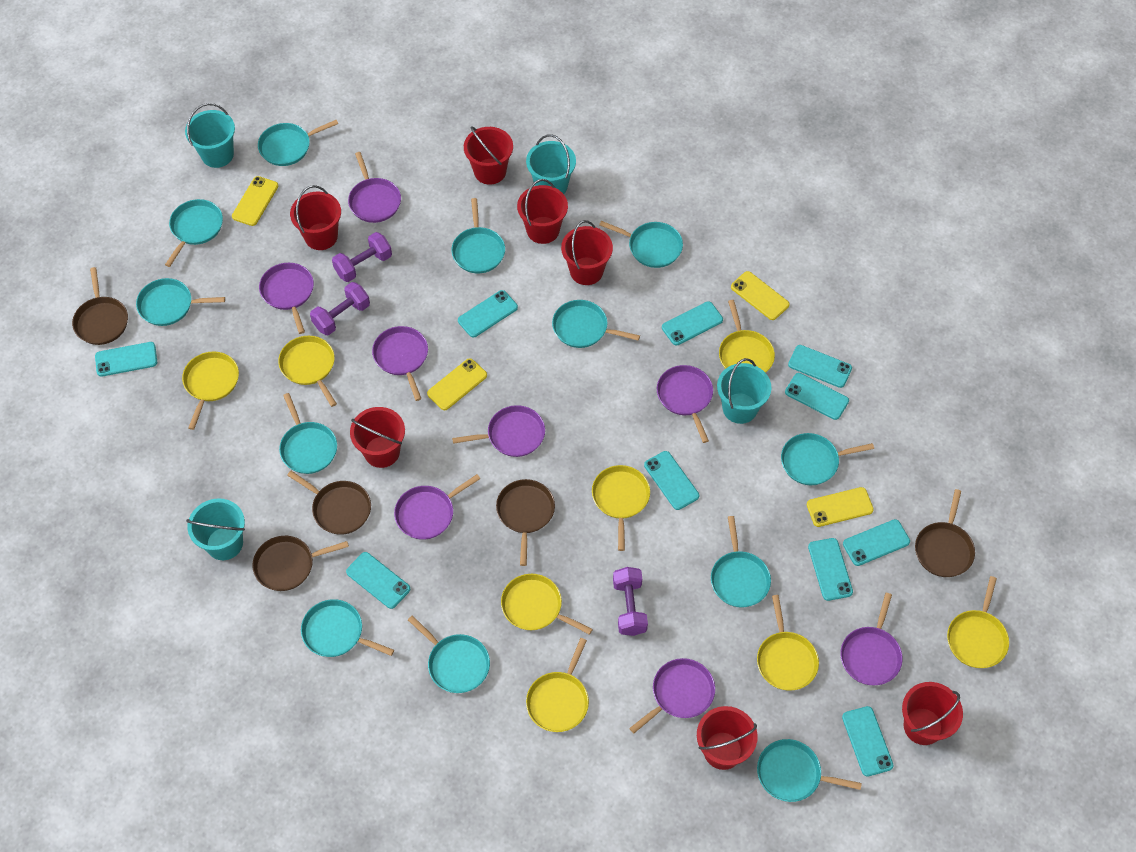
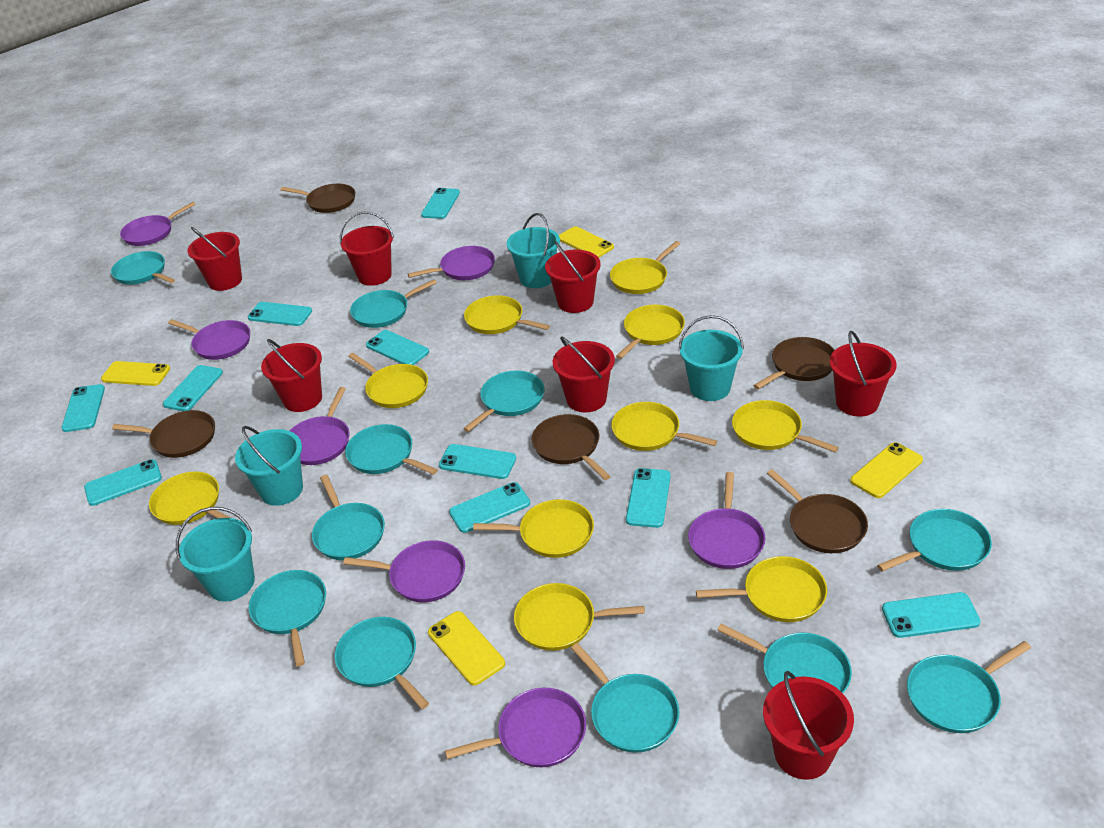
purple dumbbell: [310,282,370,335] [332,232,392,282] [613,567,648,636] = 3 -> none = 0
purple pan: [259,263,314,334] [348,152,401,223] [372,326,428,401] [394,474,480,540] [452,405,545,457] [629,658,715,734] [657,365,713,443] [841,593,903,685] = 8 -> [120,202,196,246] [168,319,250,360] [290,387,350,465] [343,540,465,602] [408,246,495,280] [445,688,586,767] [688,472,765,569] = 7
turquoise pan: [136,278,225,326] [165,199,223,267] [258,120,338,166] [279,393,337,474] [301,599,394,657] [408,615,490,693] [451,198,505,273] [552,300,640,348] [599,221,683,268] [711,516,771,607] [757,739,862,802] [781,433,874,485] = 12 -> [111,251,175,285] [249,570,326,666] [312,475,385,560] [335,617,429,709] [345,424,438,475] [350,279,437,328] [463,370,545,432] [571,643,679,753] [717,624,852,693] [877,509,992,571] [907,641,1031,733] = 11
yellow pan: [182,351,239,430] [278,336,337,407] [501,574,593,635] [526,638,589,732] [592,465,650,551] [719,300,775,373] [757,595,819,691] [947,576,1009,668] = 8 -> [149,472,231,525] [348,353,428,408] [464,295,550,334] [473,499,594,558] [514,583,645,651] [610,241,680,294] [611,402,717,451] [616,305,685,359] [696,556,827,622] [732,400,839,453] = 10

